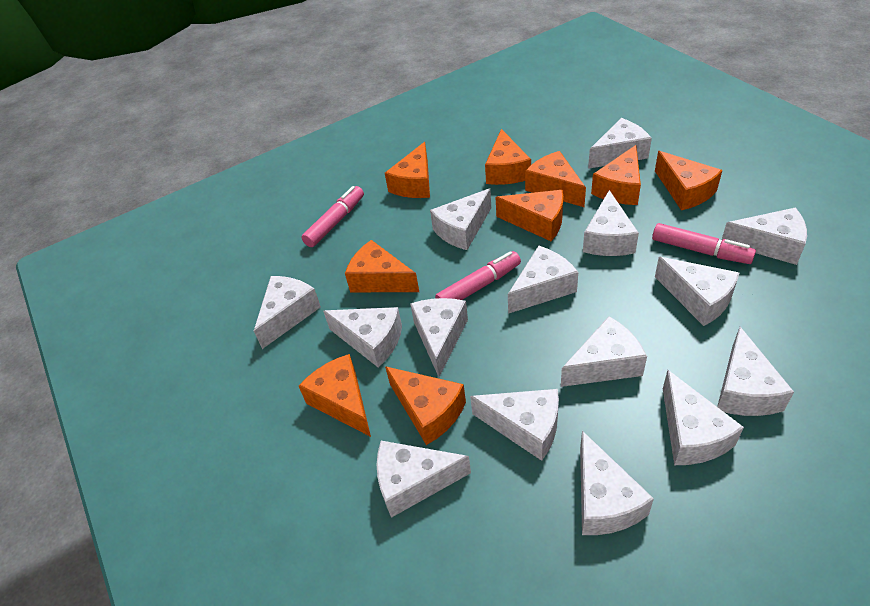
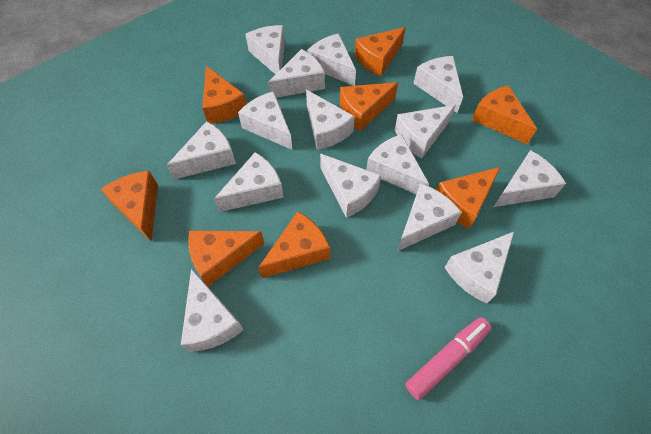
orange cheese: [299,354,371,437] [345,240,419,292] [385,142,430,198] [385,366,466,445] [485,129,531,185] [496,190,563,241] [525,151,586,207] [591,145,641,205] [655,151,722,210] = 9 -> [101,171,158,241] [188,230,265,287] [202,66,246,124] [258,211,330,278] [340,82,398,131] [354,27,406,76] [437,167,500,229] [472,85,537,144] = 8
pink marker: [301,186,364,247] [435,251,521,300] [652,223,756,264] = 3 -> [405,317,491,400] = 1

